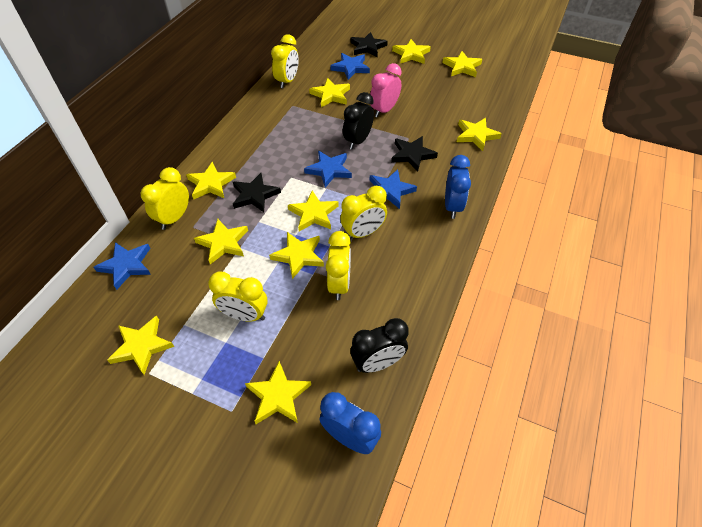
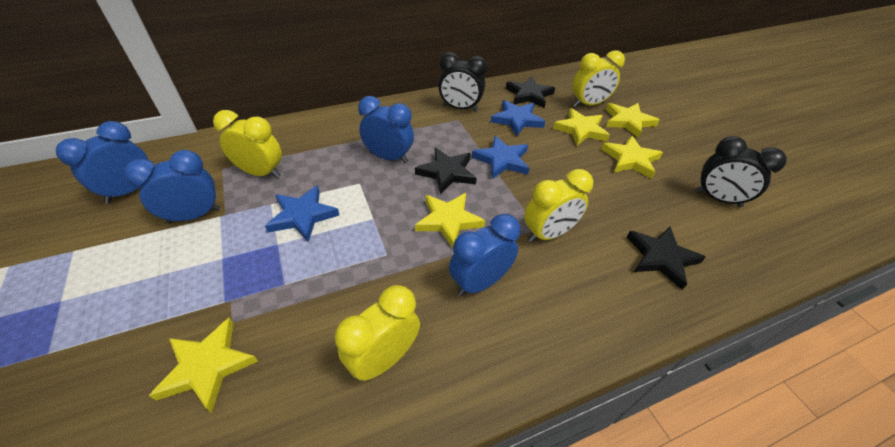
blue clock: [319,392,381,454] [445,155,471,219] = 2 -> [56,121,148,203] [124,150,220,223] [358,96,414,163] [449,214,521,296] = 4
blue star: [94,242,151,290] [304,151,352,188] [330,53,370,80] [370,169,417,209] = 4 -> [265,185,339,242] [471,135,529,179] [491,100,545,136] = 3
pink clock: [370,63,401,118] = 1 -> none = 0
yellow clock: [141,167,189,230] [208,272,268,322] [271,34,299,88] [326,231,351,300] [340,186,387,239] = 5 -> [213,110,282,178] [335,285,420,381] [524,169,593,243] [573,50,625,107] = 4
yellow star: [107,316,174,375] [186,162,236,200] [194,219,248,264] [245,361,311,424] [269,232,324,279] [288,190,339,231] [309,78,350,107] [392,39,431,64] [442,51,482,77] [457,118,502,151] = 10 -> [149,318,258,413] [415,193,485,248] [553,108,610,146] [601,136,663,179] [606,103,660,138] = 5

